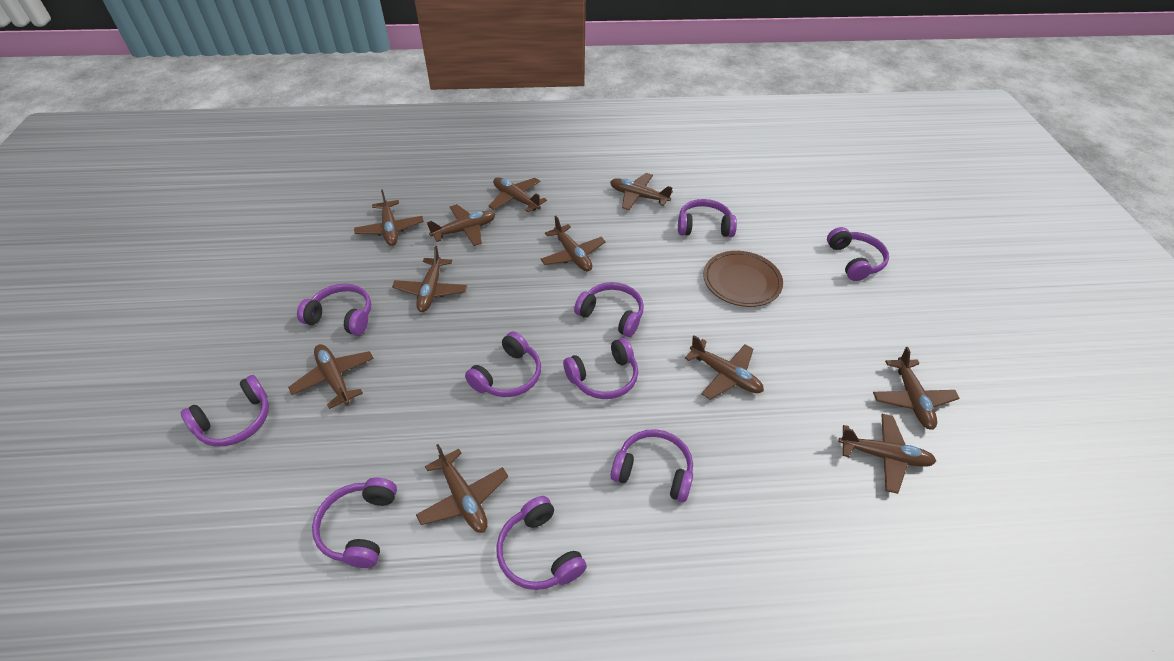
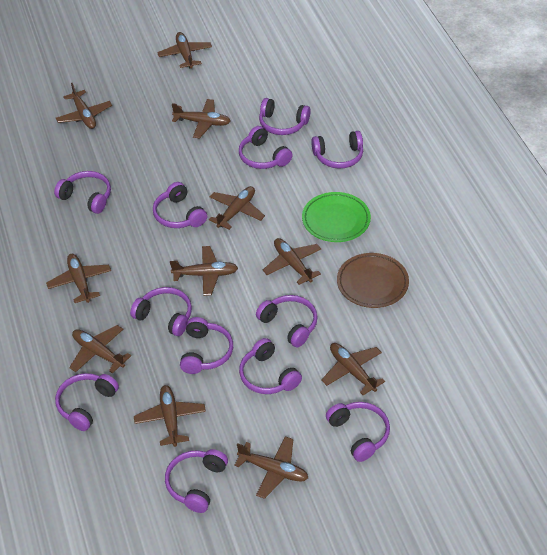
green plate: none = 0 -> [302,192,371,242] = 1
purple headphones: [181,375,269,447] [297,284,371,335] [312,478,397,568] [465,331,541,397] [496,496,587,590] [563,338,638,399] [574,282,644,337] [611,429,693,502] [678,199,737,237] [827,227,889,281] = 10 -> [54,171,111,214] [55,373,119,431] [130,287,192,336] [153,182,207,228] [165,449,228,513] [180,317,233,374] [239,126,292,169] [239,338,302,394] [256,295,318,347] [259,98,311,135] [311,131,363,169] [326,402,390,462] = 12

